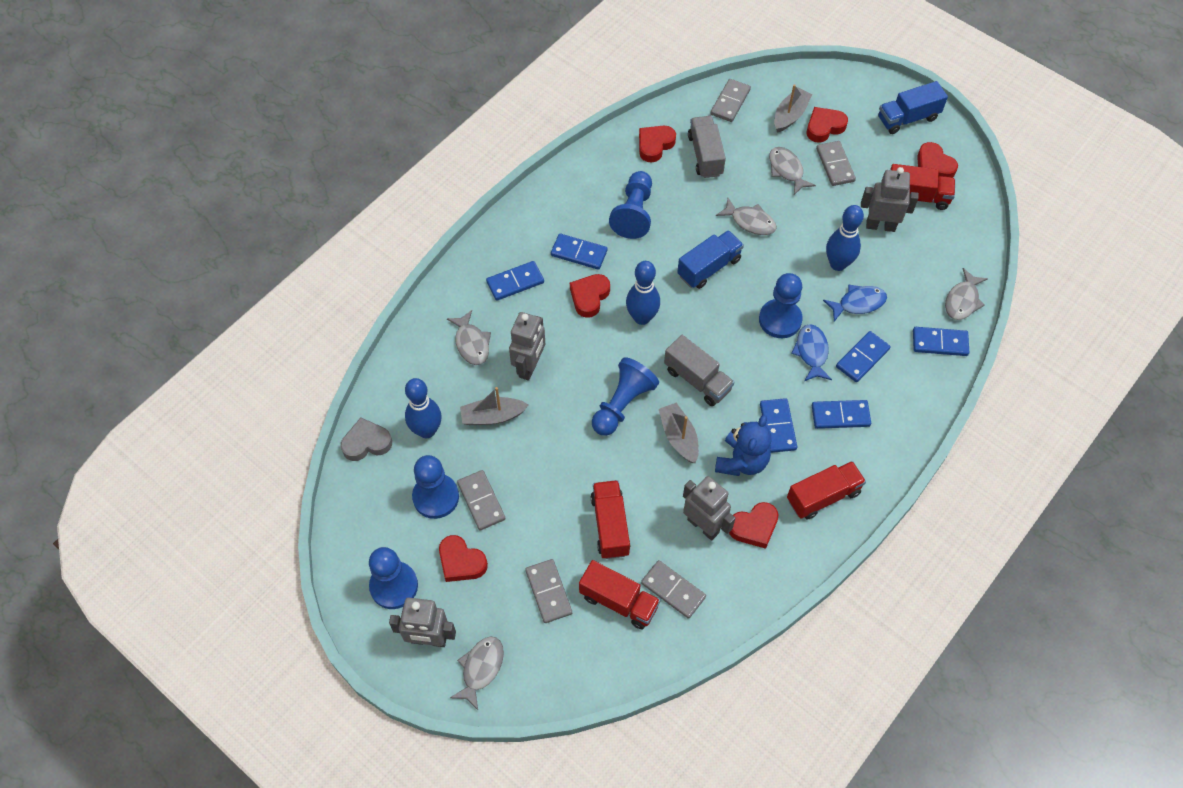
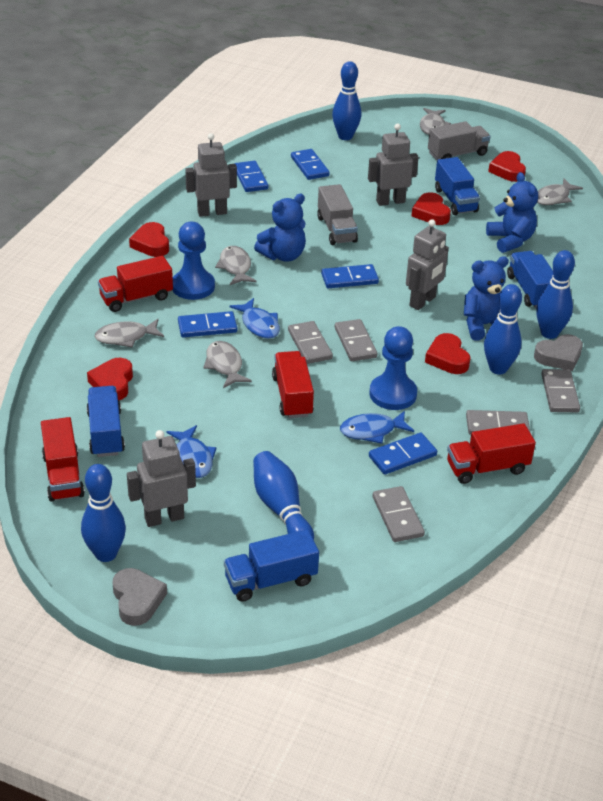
blue bowling pin: [405,378,442,438] [626,261,660,325] [826,205,864,271] = 3 -> [81,464,126,562] [253,451,314,540] [332,61,361,140] [484,284,522,375] [536,250,575,339] = 5
blue domino: [486,261,544,301] [551,233,607,270] [760,398,797,453] [812,400,871,429] [836,331,891,382] [913,327,969,356] = 6 -> [178,311,237,338] [234,161,268,192] [291,149,330,180] [321,264,379,288] [369,433,437,475] = 5
blue fish: [791,324,832,381] [823,285,887,322] = 2 -> [167,425,217,478] [229,298,280,339] [340,411,414,444] = 3
blue pawn: [369,547,418,609] [412,455,459,519] [592,357,659,436] [609,171,652,239] [759,273,803,338] = 5 -> [173,222,215,300] [369,326,417,410] = 2
blue teddy bear: [715,415,772,476] = 1 -> [254,194,306,262] [464,256,509,340] [486,172,538,253] = 3
blue truck: [677,230,744,289] [878,81,948,134] = 2 -> [86,386,125,457] [224,529,319,602] [435,157,480,215] [507,251,553,308] = 4
grey boat: [460,387,529,425] [659,403,699,463] [774,84,813,133] = 3 -> none = 0
grey heart: [341,417,392,461] = 1 -> [113,568,167,626] [534,334,583,371] = 2
red heart: [439,535,488,582] [570,274,610,318] [639,126,676,163] [729,502,779,549] [807,107,848,143] [917,142,958,178] = 6 -> [87,358,133,400] [129,222,169,257] [412,192,451,225] [425,333,470,374] [488,151,526,182] = 5

